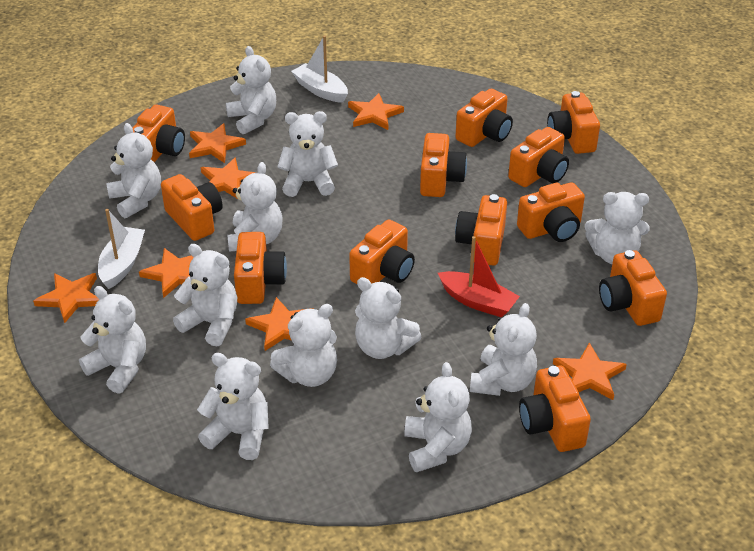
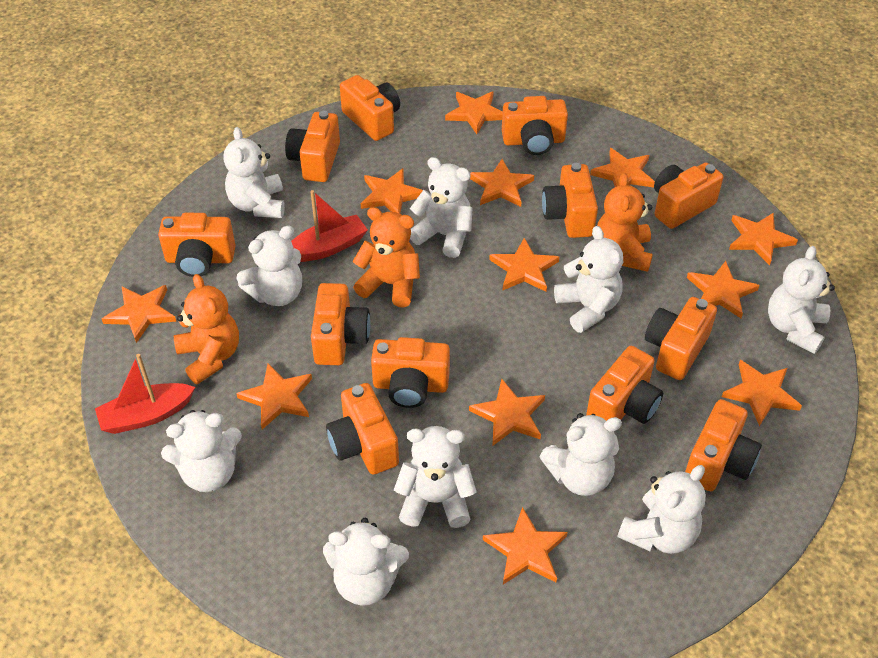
orange star: [33,273,99,323] [139,248,194,298] [189,123,246,163] [201,158,256,199] [245,297,312,351] [348,93,404,130] [553,342,627,400] = 7 -> [102,285,177,343] [236,363,312,429] [361,168,423,214] [445,91,503,134] [469,379,545,446] [470,159,534,207] [483,507,568,584] [489,238,559,292] [590,148,655,188] [687,261,760,318] [722,360,802,426] [729,213,798,266] = 12
orange teddy bear: none = 0 -> [174,274,239,384] [352,207,420,307] [597,173,653,272] = 3
red boat: [438,236,520,317] = 1 -> [95,354,195,434] [291,190,368,262] = 2
white boat: [98,209,145,289] [291,36,348,103] = 2 -> none = 0
white teddy bear: [79,286,146,394] [106,123,161,218] [173,244,237,346] [197,353,269,460] [226,46,276,134] [227,162,283,252] [270,304,337,387] [277,111,338,197] [355,277,421,359] [404,362,472,472] [470,303,537,396] [585,192,650,264] = 12 -> [161,410,242,492] [223,127,285,218] [236,226,302,306] [323,518,409,606] [394,426,477,528] [410,157,473,258] [539,413,622,496] [554,226,623,333] [617,465,706,554] [768,246,835,354] = 10

